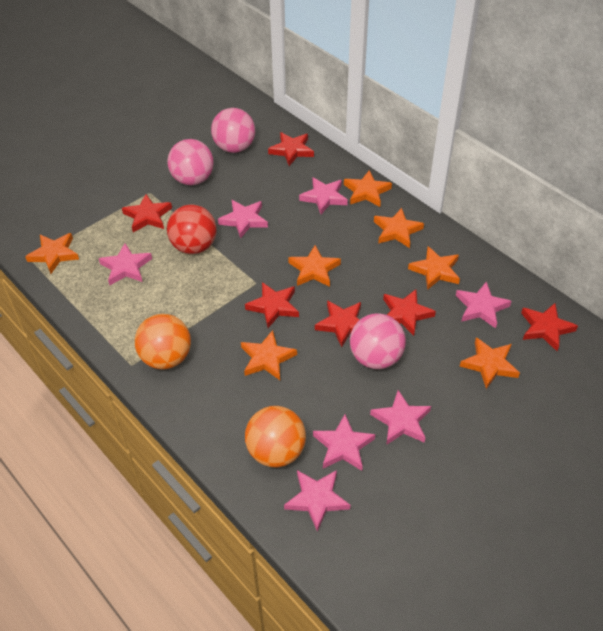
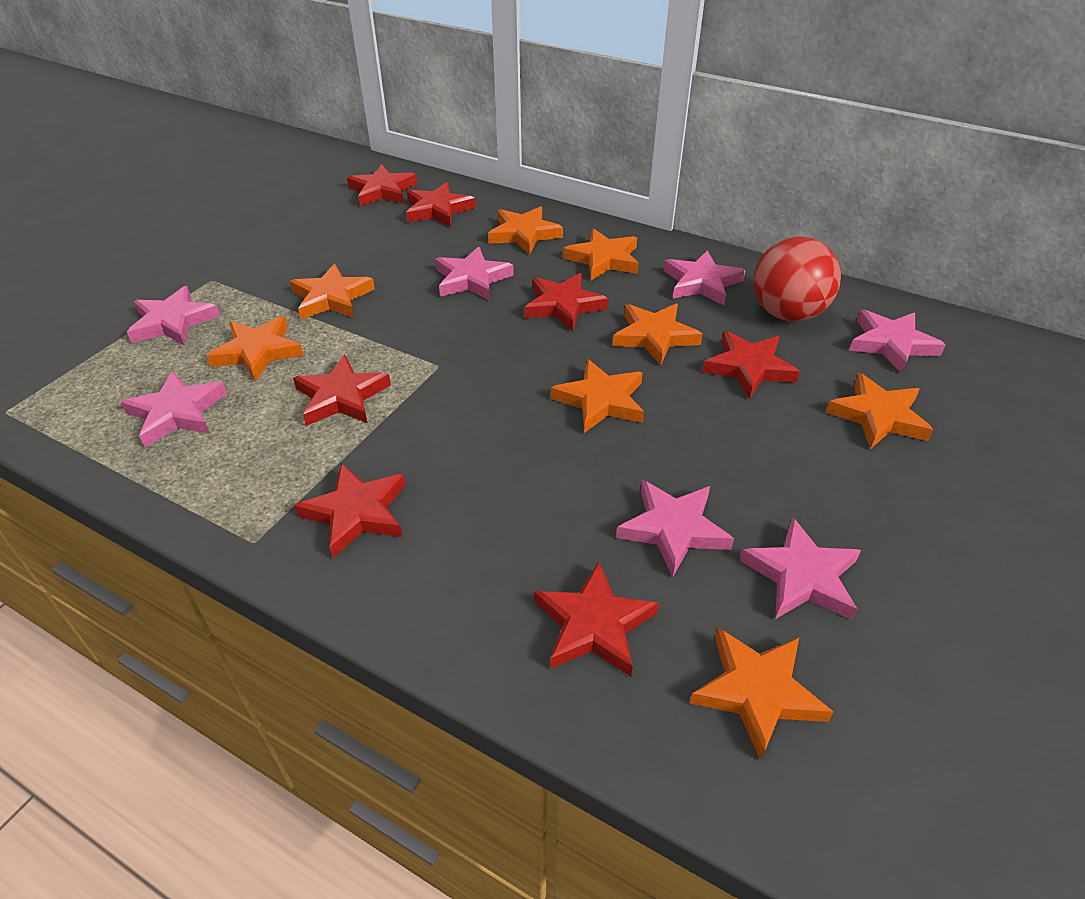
orange ball: [135,314,191,369] [245,406,306,467] = 2 -> none = 0
orange star: [25,233,79,274] [241,330,297,380] [288,245,341,287] [344,170,392,207] [374,208,424,248] [408,246,460,290] [460,337,520,389] = 7 -> [206,316,304,382] [290,264,375,319] [488,206,563,255] [551,359,644,433] [563,229,639,280] [612,304,703,365] [690,628,833,760] [826,373,933,449] = 8
pink ball: [167,139,214,185] [211,108,255,153] [350,313,406,369] = 3 -> none = 0
red star: [122,194,172,232] [245,282,299,328] [268,132,314,166] [315,300,361,347] [383,289,436,336] [521,303,578,351] = 6 -> [293,355,391,426] [294,463,406,558] [347,164,417,206] [406,182,475,227] [524,273,608,332] [534,562,659,677] [703,331,800,399] = 7

